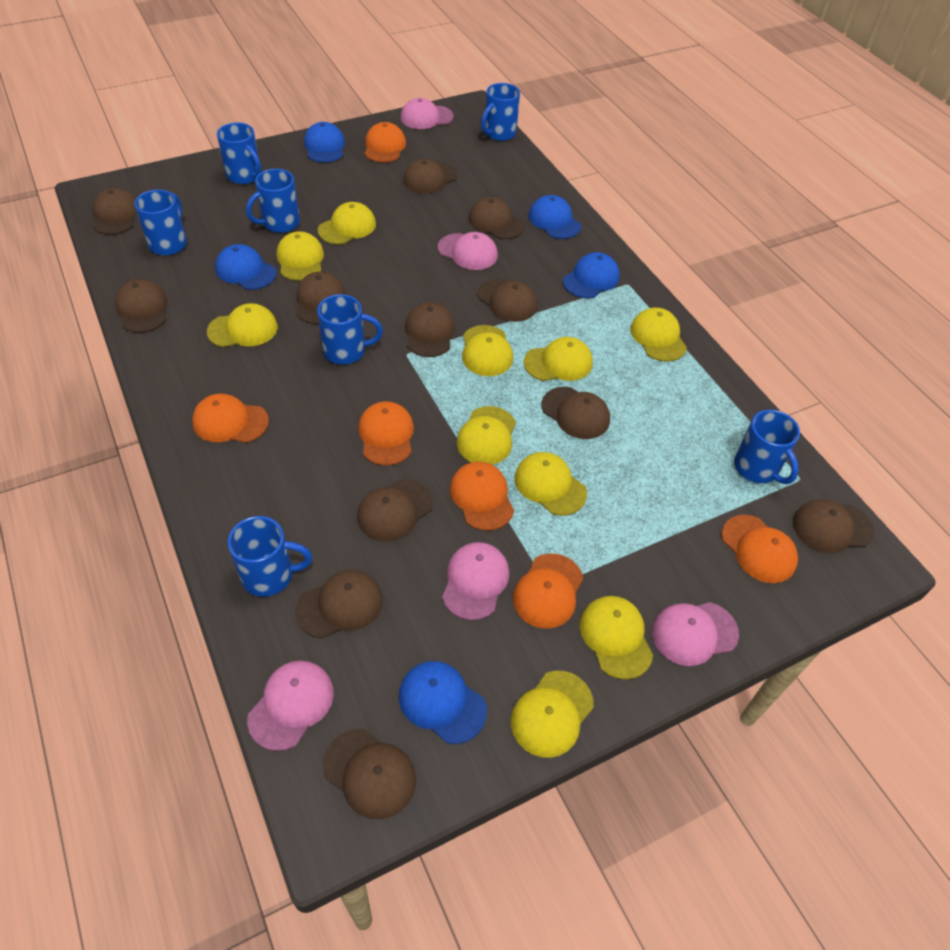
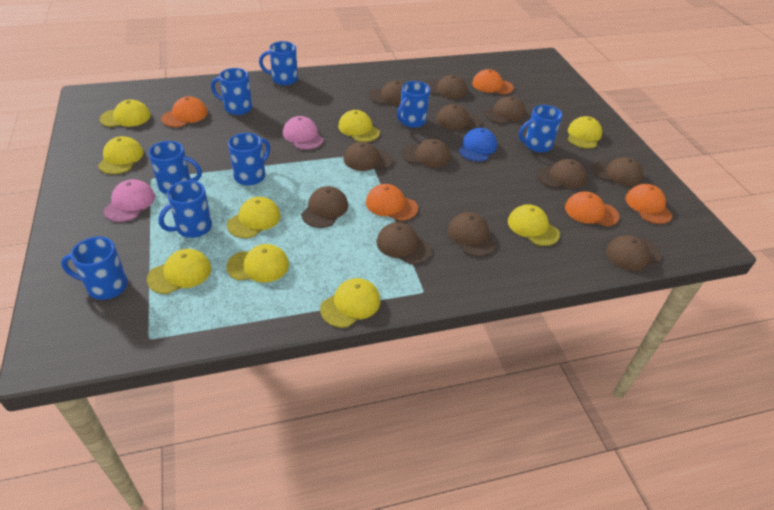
blue cap: [215,244,277,290] [304,122,345,163] [399,661,487,744] [529,195,581,239] [563,252,620,298] = 5 -> [459,128,497,162] = 1
blue mug: [134,190,187,255] [217,122,262,184] [228,516,312,597] [246,169,300,233] [317,294,383,364] [481,83,520,141] [734,410,800,484] = 7 -> [61,237,128,300] [148,141,202,194] [158,180,212,238] [211,68,252,115] [228,133,270,186] [259,41,298,85] [397,81,430,128] [519,105,562,153] = 8
orange cap: [192,394,269,443] [358,401,414,466] [365,122,406,163] [450,462,514,531] [513,553,583,629] [721,515,798,583] = 6 -> [161,96,208,127] [366,184,418,221] [472,69,514,95] [565,191,619,227] [626,184,672,224] = 5
pink cap: [247,661,334,751] [400,98,454,129] [438,232,498,270] [442,542,509,620] [652,602,739,666] = 5 -> [103,179,155,222] [283,116,324,150] = 2
yellow cap: [207,303,278,347] [277,232,324,281] [318,202,376,245] [457,406,516,465] [462,325,513,376] [511,671,594,758] [514,452,587,516] [524,337,593,381] [580,596,653,680] [630,307,687,362] = 10 -> [98,136,144,174] [100,99,151,127] [147,249,211,294] [226,244,289,283] [227,197,281,238] [320,278,380,328] [338,110,380,142] [508,204,560,246] [568,116,602,149] = 9

